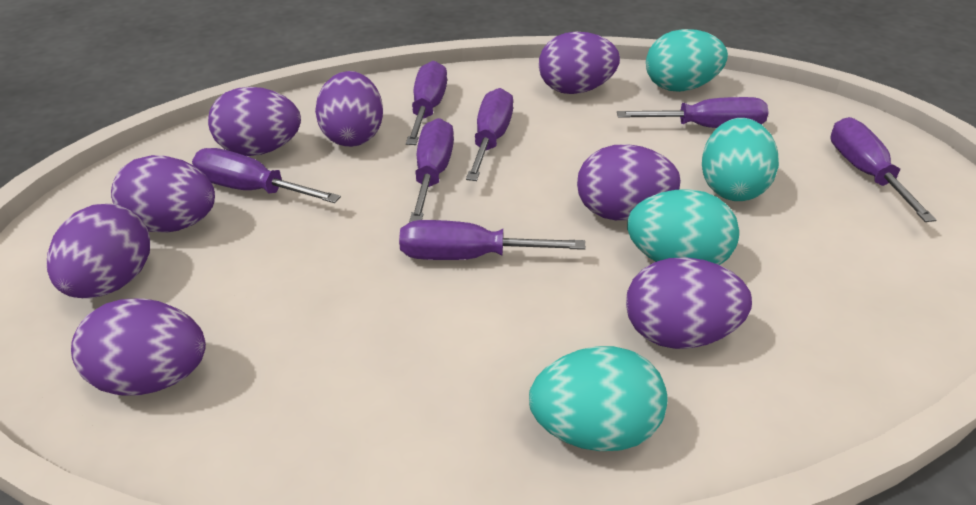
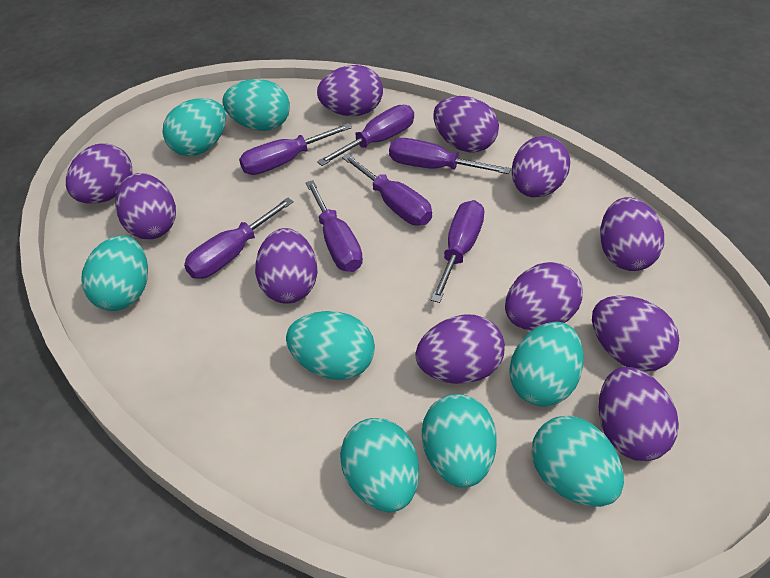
purple egg: [47,204,150,298] [71,298,206,396] [111,155,215,233] [208,87,301,156] [315,71,383,147] [539,32,620,94] [577,144,681,220] [626,257,752,349] = 8 -> [66,144,133,204] [115,173,176,239] [255,228,318,304] [317,65,383,116] [415,314,505,384] [433,96,499,153] [505,262,583,330] [512,136,570,198] [592,295,679,372] [599,367,679,461] [600,197,664,271] = 11
turquoise egg: [529,346,668,451] [627,189,739,265] [646,29,728,92] [702,118,779,201] = 4 -> [81,235,148,311] [162,98,226,156] [223,79,290,131] [286,311,375,380] [340,418,419,512] [422,394,497,488] [509,322,584,407] [532,416,624,507] = 8

